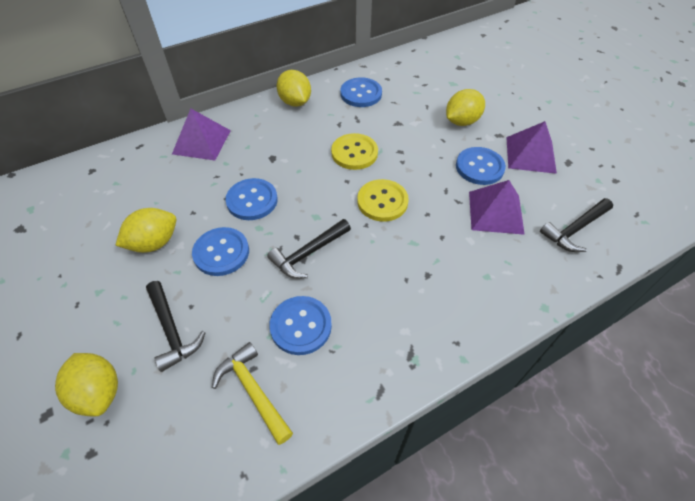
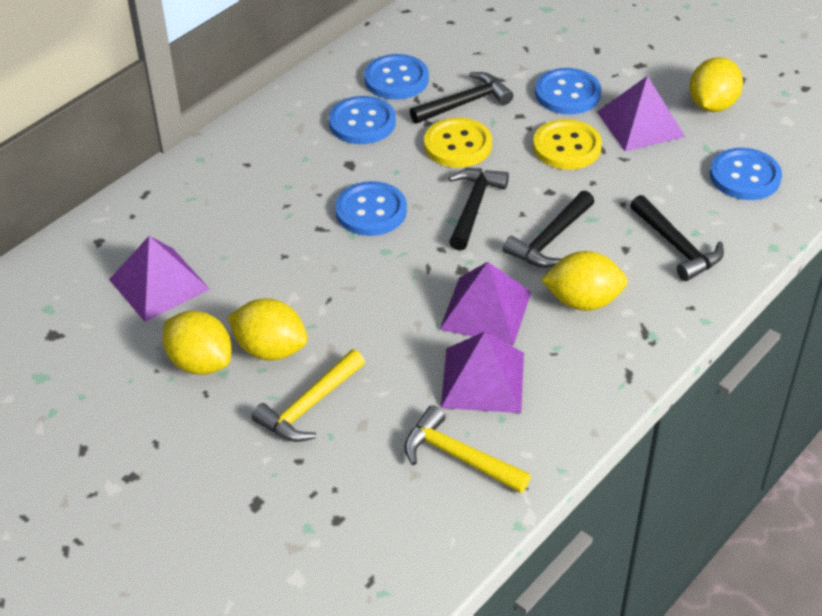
black hammer: [146,281,206,372] [267,219,351,279] [540,198,613,252] = 3 -> [410,72,513,124] [449,168,509,251] [503,191,594,268] [630,195,724,281] = 4
purple pyramid: [172,109,231,161] [469,180,525,235] [506,121,557,174] = 3 -> [109,236,209,322] [439,262,531,345] [441,332,524,413] [597,76,685,151] = 4
yellow hammer: [212,342,293,445] = 1 -> [251,349,365,442] [404,405,531,493] = 2

